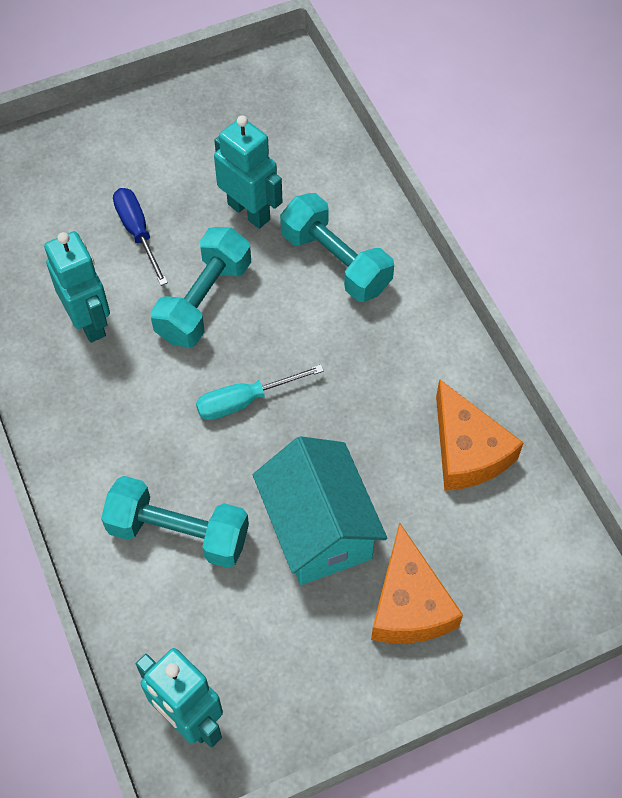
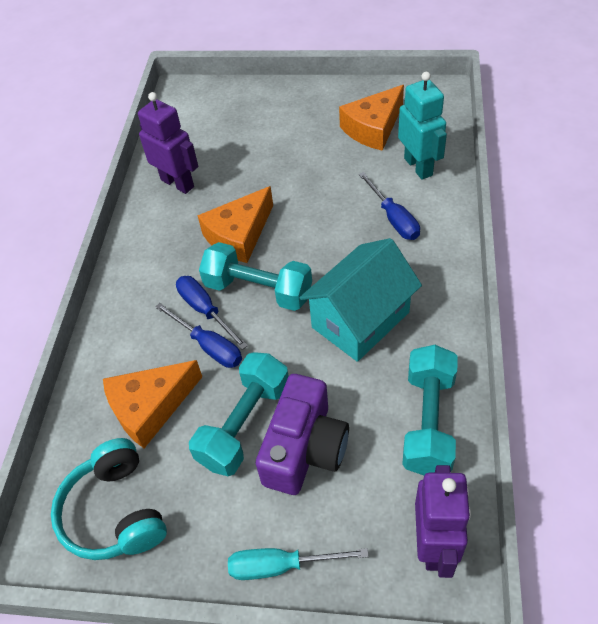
blue screwdriver: [113,188,168,286] = 1 -> [155,303,242,368] [176,276,248,350] [359,172,420,240] = 3
orange cheese: [371,522,463,643] [436,379,524,491] = 2 -> [103,360,202,448] [197,186,273,263] [339,85,404,151] = 3
purple camera: none = 0 -> [256,374,349,495] = 1
purple robot: none = 0 -> [138,92,198,194] [415,465,471,578] = 2
turquoise headphones: none = 0 -> [51,438,167,560] = 1
turquoise robot: [44,231,110,343] [136,648,223,748] [214,115,282,229] = 3 -> [398,72,447,180] = 1

